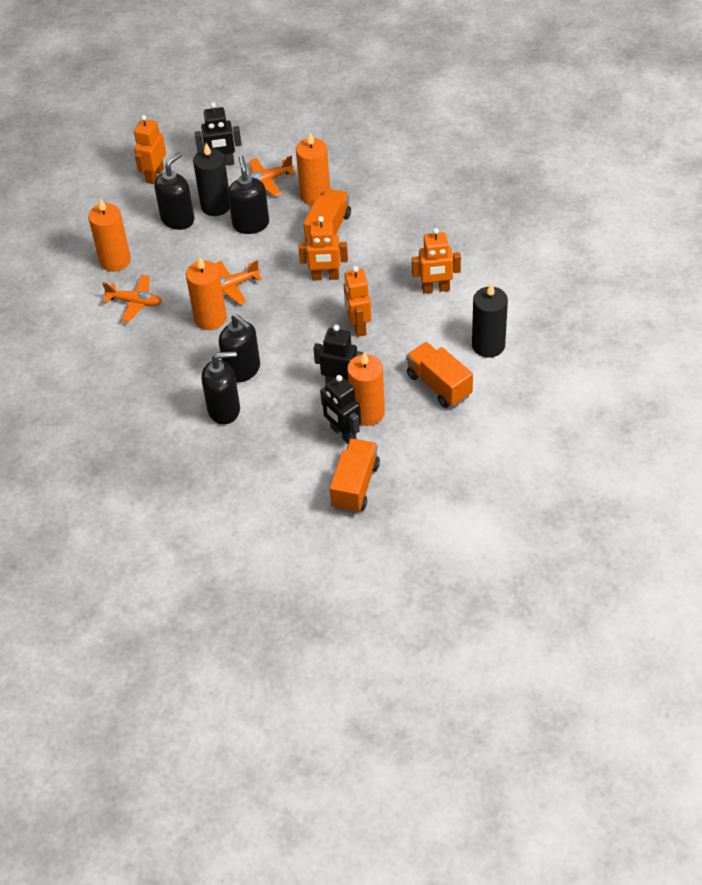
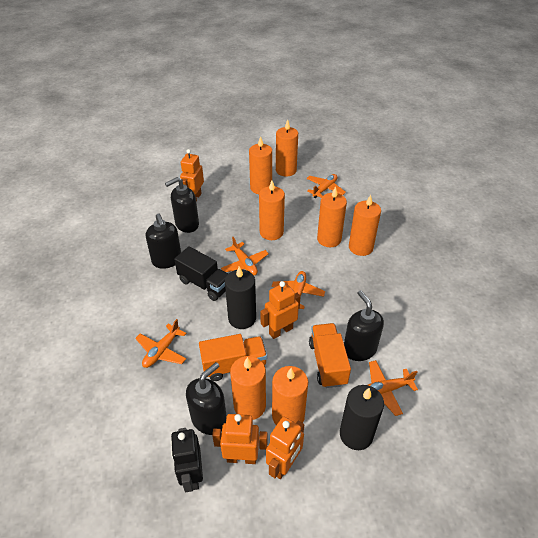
black robot: [195,102,242,165] [313,325,364,384] [320,375,361,444] = 3 -> [171,428,203,492] = 1
black truck: none = 0 -> [174,246,228,301] = 1
orange candle: [88,198,131,272] [186,256,227,330] [296,133,330,206] [347,352,385,426] = 4 -> [230,356,266,420] [249,136,272,194] [259,181,285,240] [272,366,308,425] [276,119,298,177] [317,186,347,247] [349,195,381,256] = 7
orange plane: [102,275,162,322] [214,260,262,305] [250,155,296,197] = 3 -> [135,319,187,368] [221,237,269,276] [271,271,325,309] [306,174,346,198] [368,360,418,416] = 5
orange truck: [304,189,351,243] [330,439,380,513] [406,342,473,408] = 3 -> [199,334,267,381] [309,323,351,388] = 2

